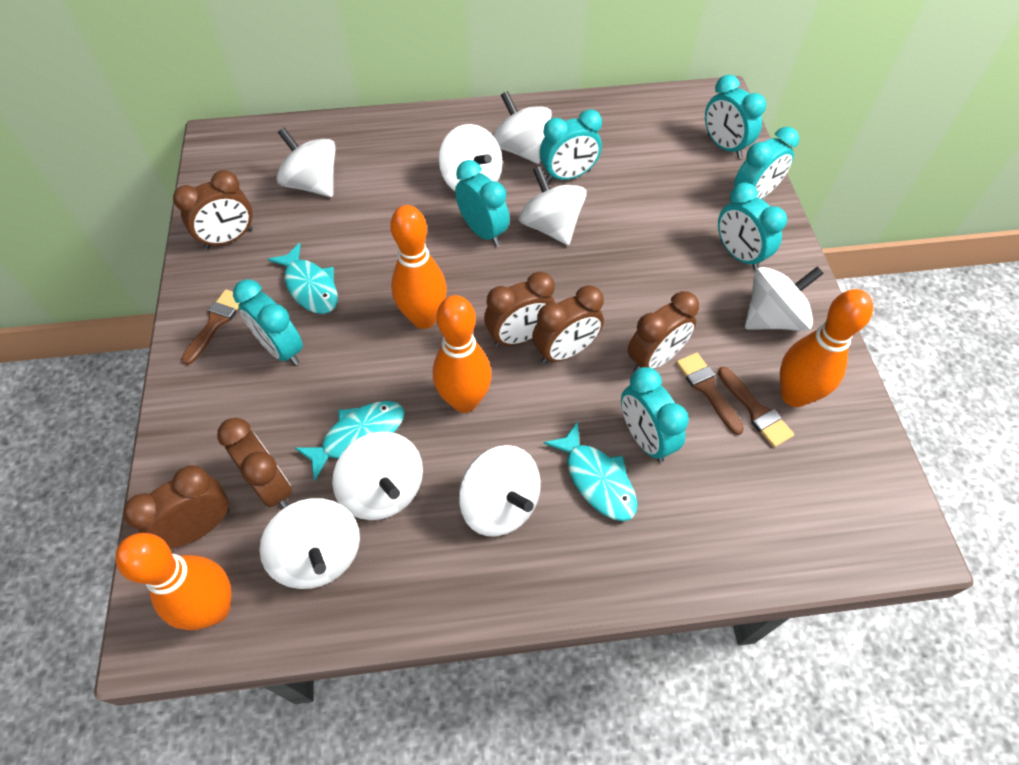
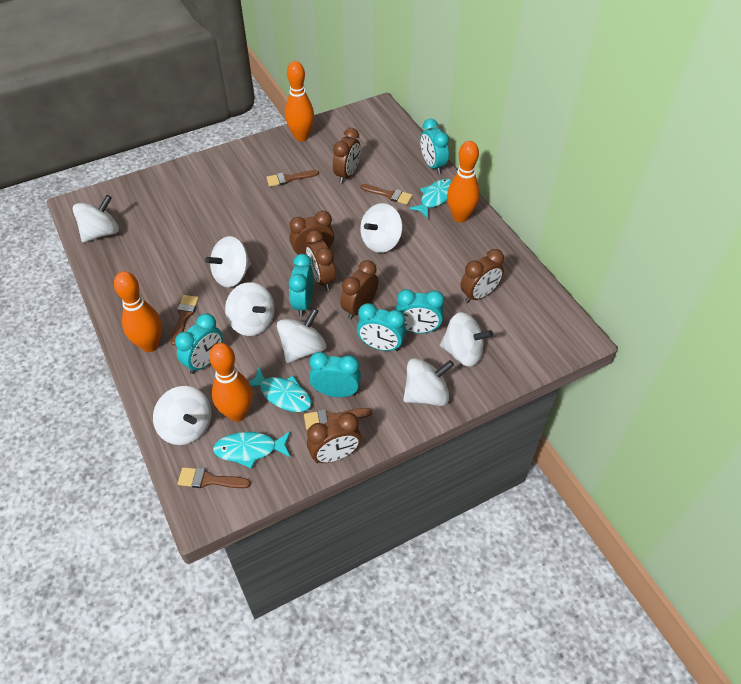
brown brush: [181,289,239,365] [676,353,744,435] [718,366,794,447] = 3 -> [170,295,199,345] [178,467,251,488] [266,170,319,187] [304,408,372,430] [360,184,412,205] = 5
turquoise clock: [233,280,303,365] [455,160,510,246] [540,109,602,182] [621,367,689,462] [705,75,766,158] [718,183,787,271] [734,127,799,199] = 7 -> [175,313,223,374] [289,254,313,317] [309,352,361,397] [357,303,406,351] [396,289,444,333] [420,119,449,174] = 6

